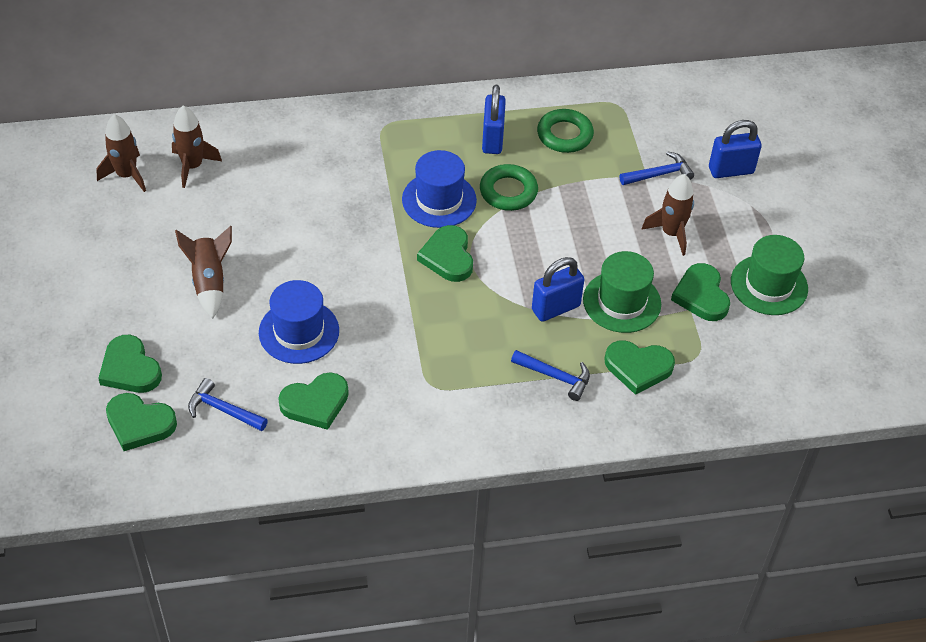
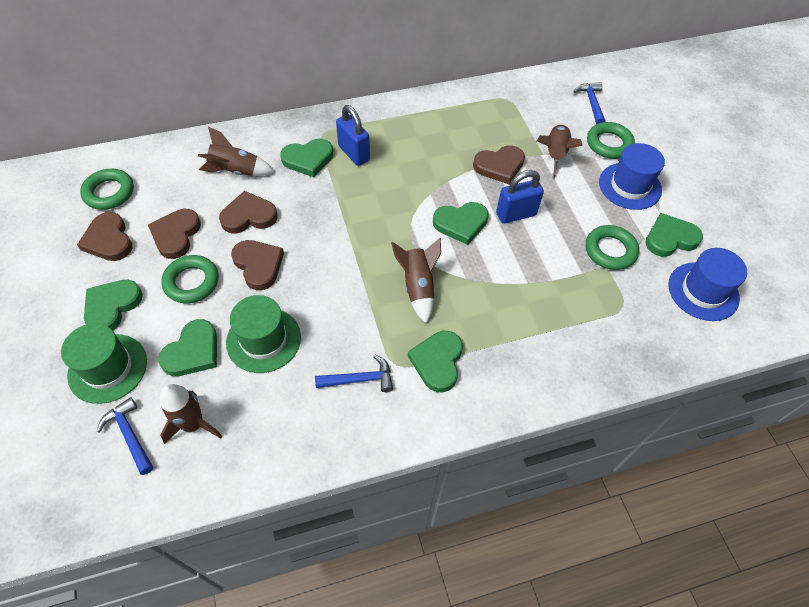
blue padlock: [482,85,506,154] [532,257,584,322] [709,120,762,178] = 3 -> [336,105,370,166] [496,170,544,224] = 2
brown heart: none = 0 -> [77,212,132,261] [148,209,201,259] [219,191,278,233] [231,240,284,290] [473,145,525,184] = 5
green ring: [480,164,538,211] [537,109,594,153] = 2 -> [80,169,134,210] [161,255,219,303] [586,225,639,270] [587,122,635,159] = 4

